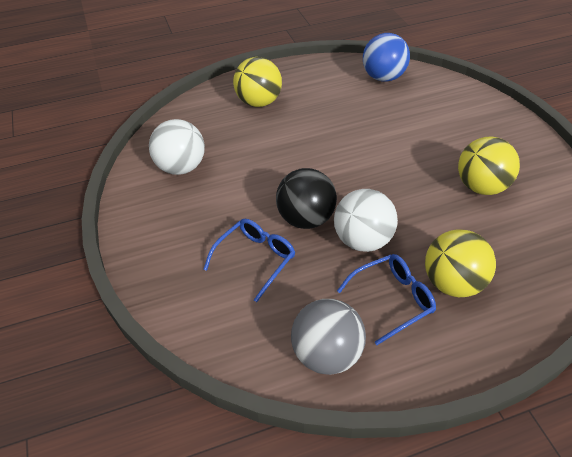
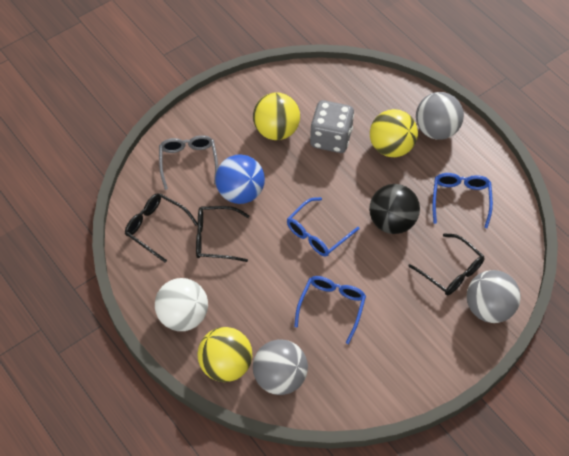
black glasses: none = 0 -> [125,193,198,263] [196,206,249,262] [408,233,485,295] = 3
blue glasses: [203,219,295,302] [337,254,436,345] = 2 -> [287,197,360,257] [294,276,366,344] [432,173,493,229] = 3
grey ball: [291,299,366,375] = 1 -> [253,339,308,395] [416,92,464,140] [467,270,521,323] = 3
grey dice: none = 0 -> [310,100,354,153] = 1
grey glasses: none = 0 -> [159,135,218,190] = 1
white ball: [149,119,205,175] [334,189,398,252] = 2 -> [155,278,208,331] = 1

